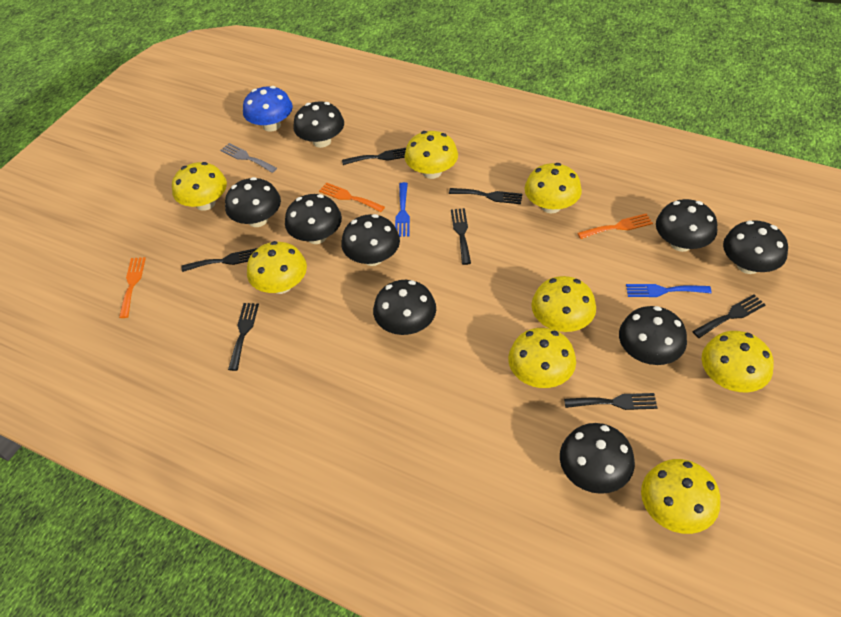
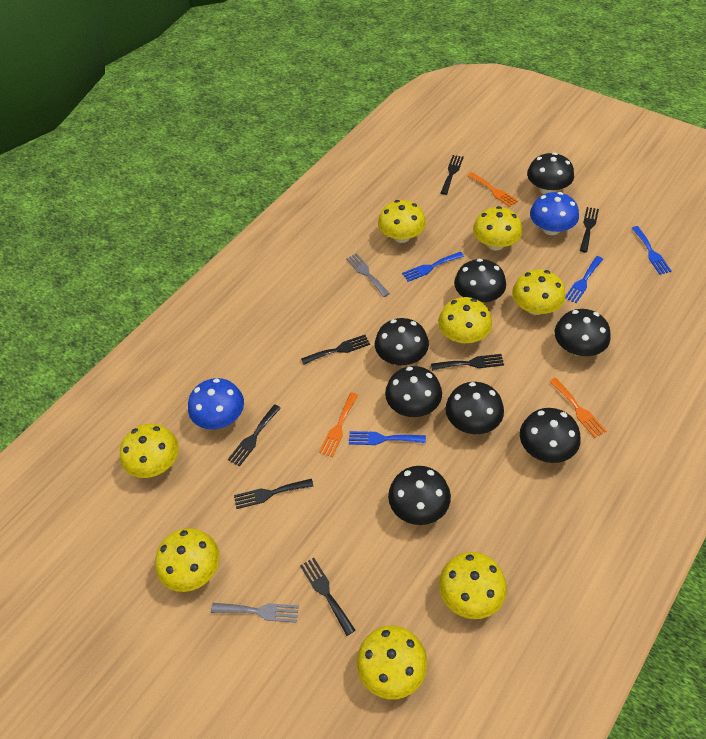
black mushroom: [225,177,281,227] [285,194,342,244] [293,101,344,148] [341,214,400,266] [373,280,436,335] [560,423,635,494] [619,306,687,365] [656,199,717,252] [723,220,788,274] = 9 -> [375,318,429,365] [385,366,442,417] [388,466,451,525] [445,382,504,434] [454,258,506,303] [520,408,581,463] [527,152,574,194] [555,309,611,356] = 8
blue fork: [395,182,410,237] [626,284,712,297] = 2 -> [349,431,426,445] [402,252,464,282] [565,256,603,303] [632,226,672,275] = 4
blue mushroom: [243,86,293,132] = 1 -> [188,378,244,429] [530,192,579,235] = 2
grey fork: [220,143,277,173] = 1 -> [211,603,299,623] [346,253,390,297] = 2

